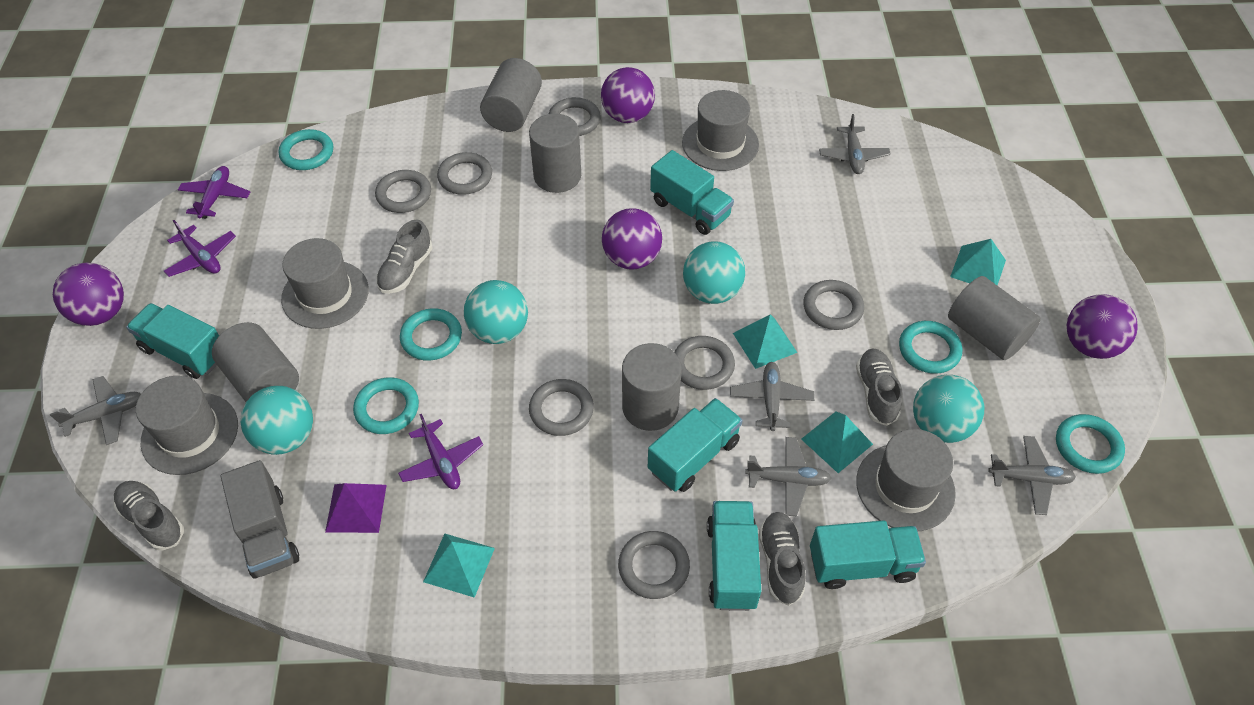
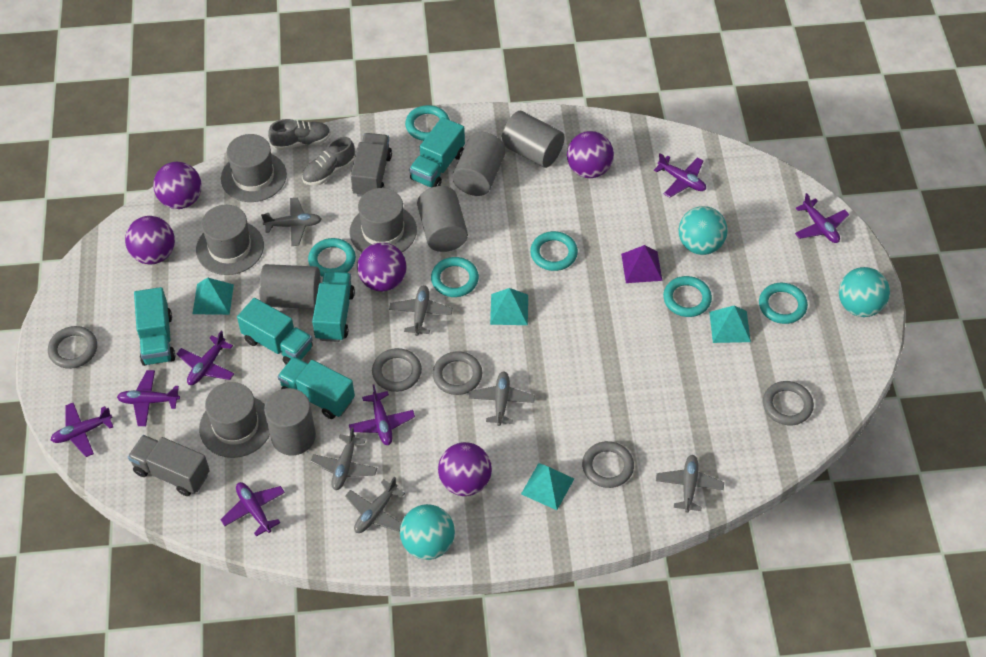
grey plane: [50,376,141,445] [730,362,814,431] [745,437,831,516] [819,114,891,174] [988,436,1076,515] = 5 -> [261,198,321,246] [311,427,377,490] [345,477,405,533] [389,285,453,336] [469,372,535,426] [656,455,724,513] = 6
grey ring: [375,170,431,213] [437,152,492,195] [529,379,594,436] [549,97,601,136] [618,531,690,599] [674,336,735,390] [803,280,864,330] = 7 -> [48,326,97,369] [372,348,422,392] [433,351,482,395] [582,441,634,488] [763,381,814,425] = 5
grey shoe: [114,481,184,551] [376,220,433,294] [759,512,806,606] [856,348,903,426] = 4 -> [268,119,331,150] [302,137,355,186] = 2
grey truck: [221,460,299,579] = 1 -> [128,435,210,496] [351,133,392,197] = 2
purple ball: [53,263,124,326] [601,67,655,123] [602,208,662,270] [1067,294,1138,359] = 4 -> [125,216,175,264] [153,162,202,209] [357,242,407,292] [438,442,492,496] [567,131,614,178] = 5
purple plane: [164,220,236,277] [178,166,250,219] [398,414,483,489] = 3 -> [51,403,113,457] [117,370,180,426] [177,331,234,385] [221,482,285,537] [349,384,415,445] [654,153,706,198] [795,193,849,243] = 7
turquoise ball: [240,386,313,455] [464,280,528,344] [683,241,745,304] [913,375,985,443] = 4 -> [400,504,455,560] [679,206,728,255] [839,267,890,317] = 3
turquoise ring: [279,129,333,170] [353,377,419,434] [400,308,462,361] [899,321,962,374] [1056,414,1125,474] = 5 -> [308,238,356,277] [405,105,450,141] [431,257,479,297] [530,231,578,271] [663,276,712,317] [759,283,808,324] = 6

